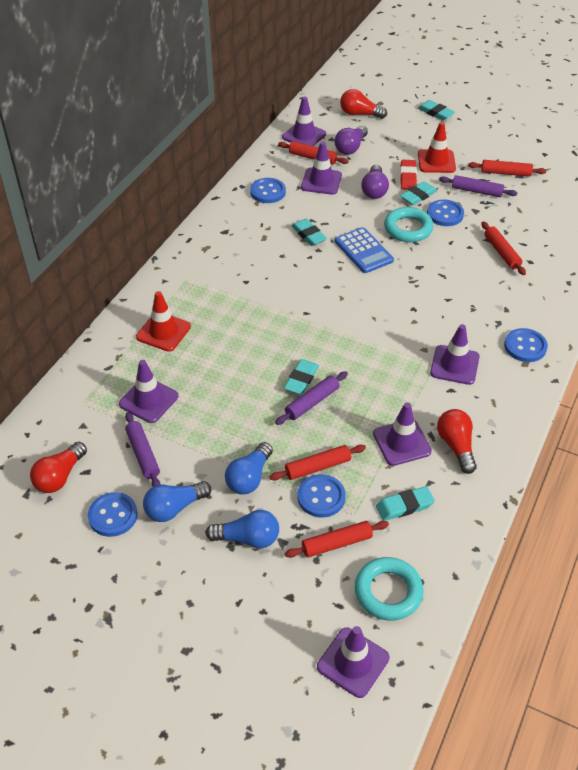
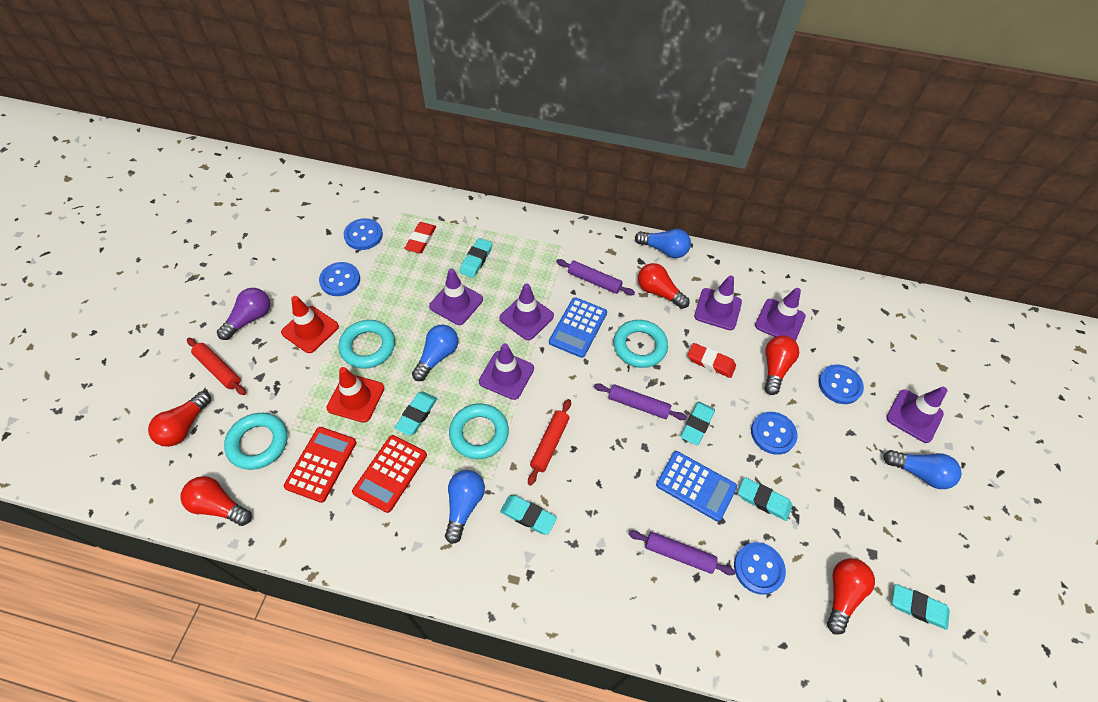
blue calculator: [335,227,394,273] = 1 -> [549,297,607,358] [656,451,737,522] = 2
blue light bulb: [143,481,211,522] [206,510,279,548] [225,442,273,494] = 3 -> [412,325,458,381] [445,470,485,544] [635,229,691,258] [883,450,962,489] = 4
purple light bulb: [335,125,368,155] [361,165,389,199] = 2 -> [217,288,270,340] = 1
red calculator: none = 0 -> [284,427,356,503] [352,435,427,513] = 2
red eraser: [400,160,417,190] = 1 -> [404,222,436,253] [688,343,736,378] = 2
red light bulb: [30,442,87,493] [340,89,387,119] [437,409,477,474] = 3 -> [148,391,211,447] [181,476,252,526] [638,263,689,309] [764,336,799,395] [827,558,875,635] = 5
red rolling pin: [269,445,366,481] [278,141,349,165] [285,521,389,558] [468,160,546,177] [482,221,526,275] = 5 -> [187,338,246,395] [528,399,571,486] = 2
turquoise eraser: [284,359,319,395] [292,219,327,246] [376,486,435,521] [400,181,437,205] [418,100,455,121] = 5 -> [395,391,437,436] [460,238,492,278] [500,495,557,535] [681,402,715,446] [738,477,792,521] [892,584,950,630] = 6
turquoise ring: [355,557,424,620] [384,207,433,242] = 2 -> [224,413,288,470] [338,320,395,369] [449,404,509,459] [613,320,668,368] = 4

